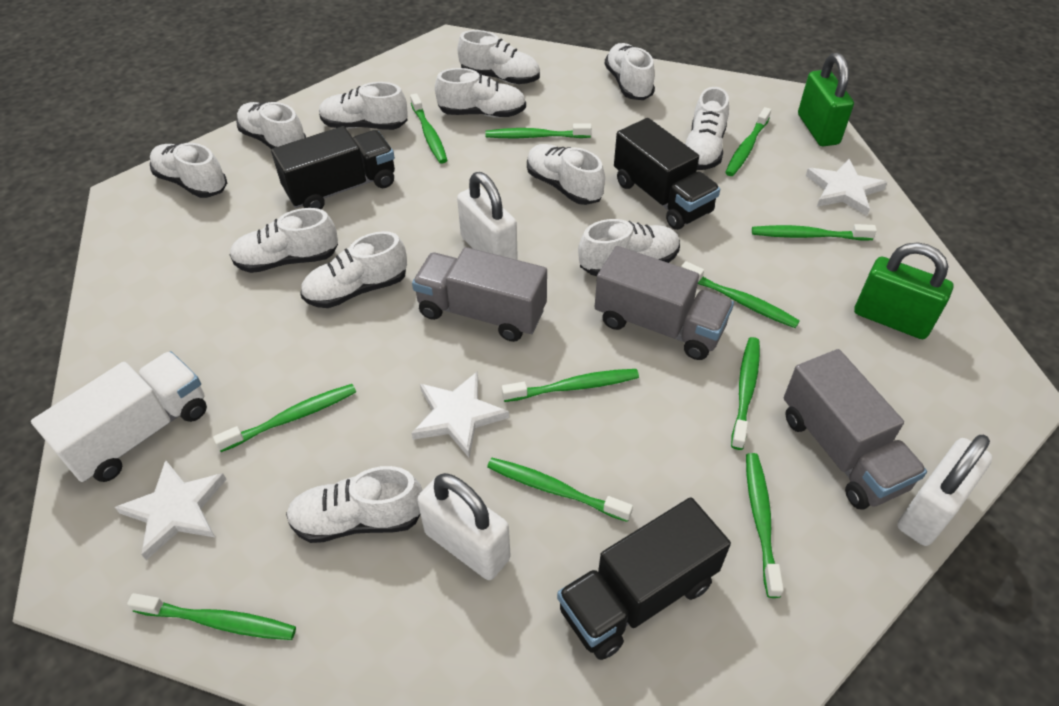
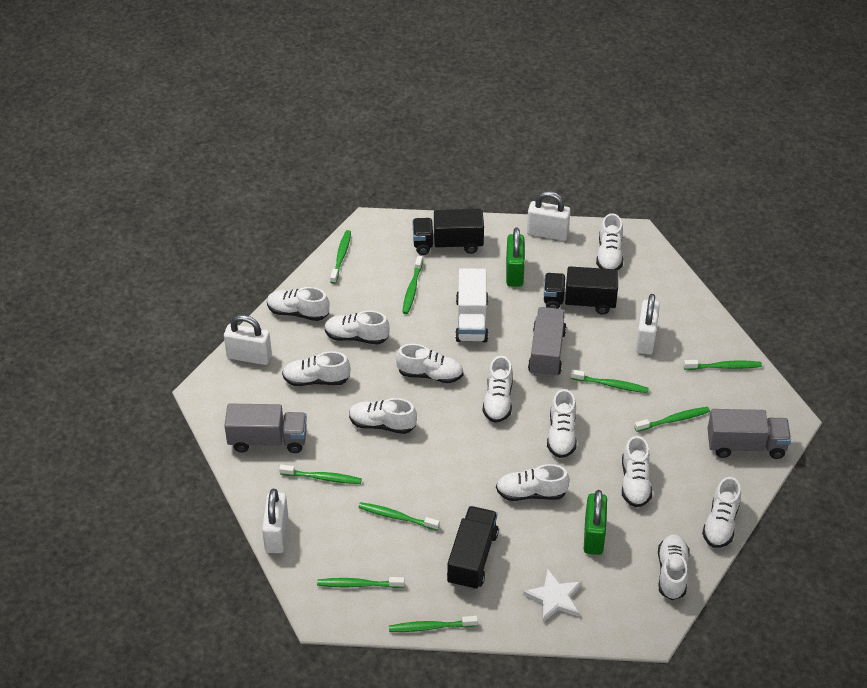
green toothbrush: [127,593,296,640] [213,384,356,452] [410,93,447,163] [485,124,592,138] [487,458,633,522] [502,369,639,402] [681,261,800,328] [725,107,771,176] [731,337,760,450] [746,453,784,598] [752,224,877,241] = 11 -> [279,465,362,484] [317,577,404,588] [330,230,351,284] [358,502,440,531] [389,616,478,632] [402,256,423,314] [570,369,649,393] [635,407,710,432] [684,360,762,370] = 9
white padlock: [417,473,511,580] [457,172,518,260] [897,435,993,546] = 3 -> [224,315,272,365] [262,489,288,553] [527,191,571,241] [636,294,660,355] = 4
white star: [115,460,227,560] [411,371,509,457] [806,159,887,216] = 3 -> [523,569,582,622] = 1

